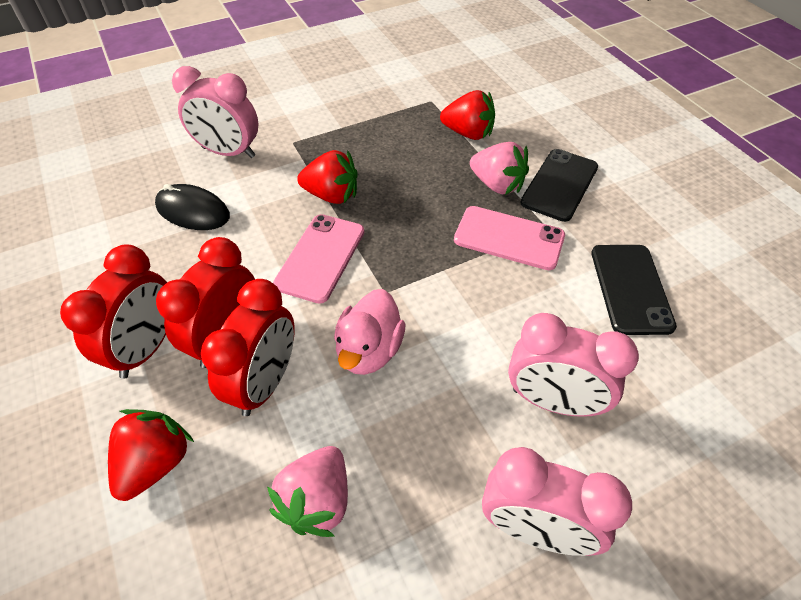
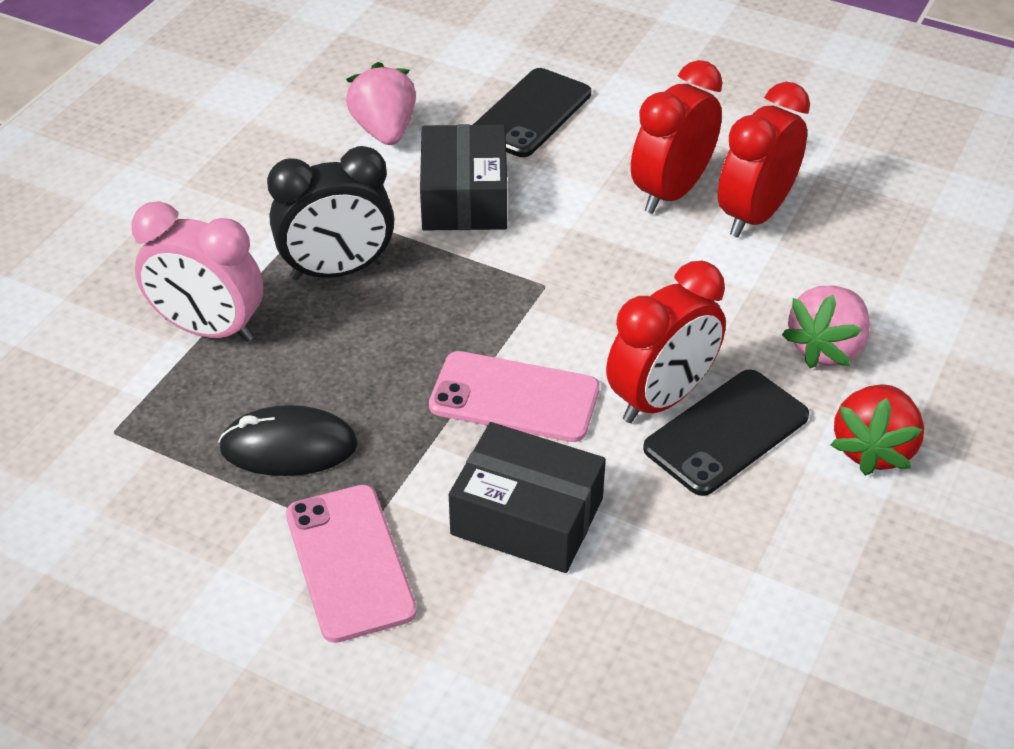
black box: none = 0 -> [420,124,507,231] [449,422,606,573] = 2
black clock: none = 0 -> [267,146,394,280] = 1
pink clock: [172,66,258,158] [482,447,632,556] [508,313,639,417] = 3 -> [131,201,263,342] = 1
pink duck: [334,289,405,375] = 1 -> none = 0
red strawberry: [108,409,194,501] [297,150,358,204] [440,90,495,140] = 3 -> [831,384,924,476] = 1

